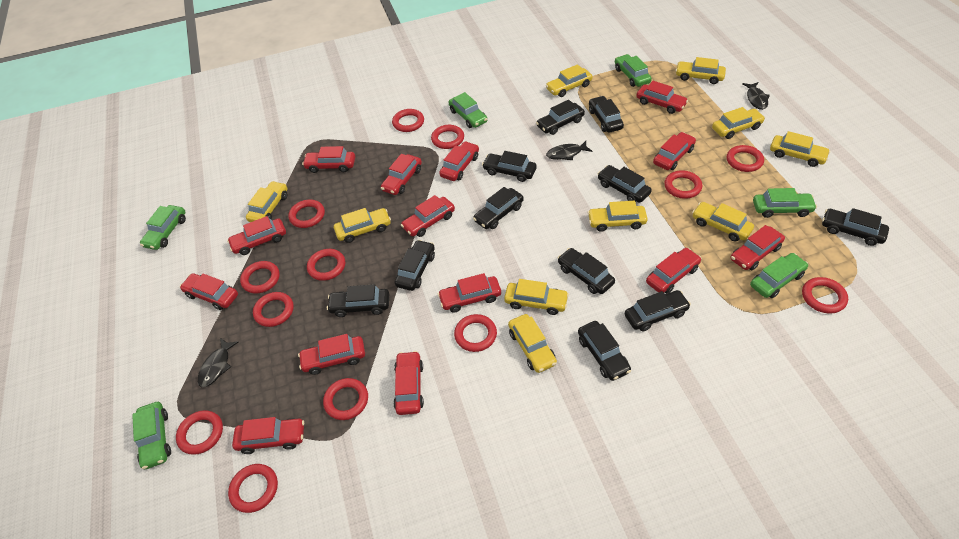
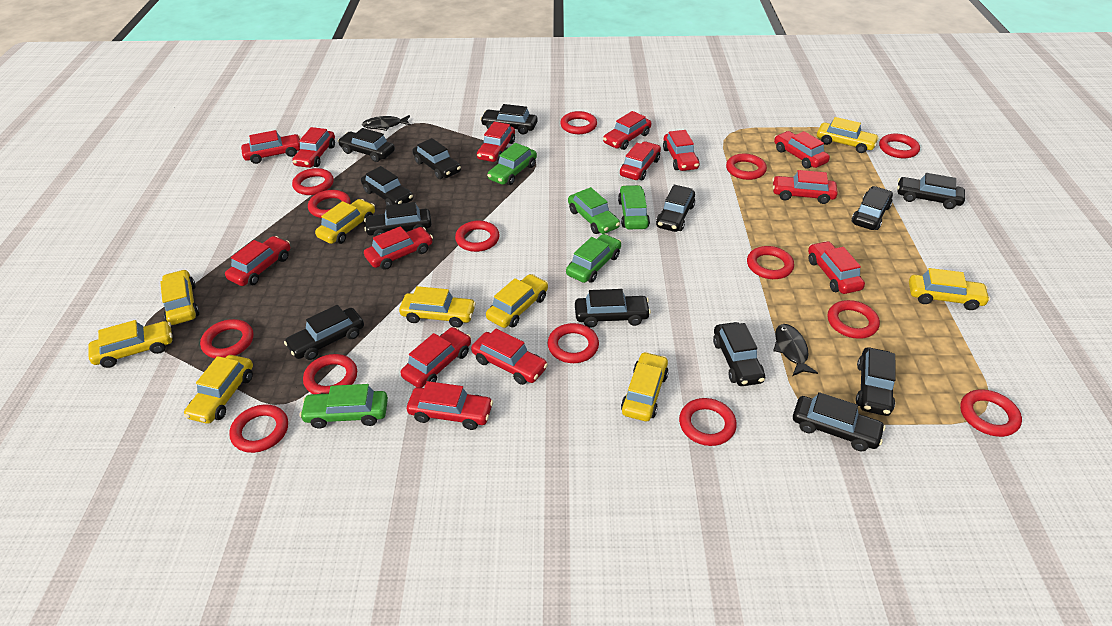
black car: [327,284,389,317] [395,240,435,291] [473,187,524,229] [482,151,537,182] [536,100,585,135] [558,248,615,294] [578,321,631,381] [589,96,624,133] [598,165,652,203] [625,290,691,332] [822,208,889,246] = 11 -> [284,305,364,360] [338,128,395,162] [361,166,413,205] [364,202,432,237] [413,138,461,179] [480,104,538,135] [575,289,651,328] [656,185,695,232] [713,322,765,386] [793,392,886,451] [852,186,893,230] [856,347,896,416] [897,173,965,209] = 13
black fish: [198,338,238,387] [546,141,592,160] [742,82,770,110] = 3 -> [362,115,411,131] [773,324,818,376] = 2
green car: [132,402,171,469] [140,205,186,250] [449,92,488,128] [615,54,652,87] [750,253,809,298] [753,188,817,218] = 6 -> [300,384,388,428] [487,143,537,185] [566,234,621,283] [568,187,620,234] [618,185,650,229] = 5
red ring: [176,410,223,455] [228,464,278,513] [240,261,280,294] [253,292,294,327] [288,199,325,228] [307,249,345,281] [323,378,368,420] [392,109,424,132] [431,125,464,149] [454,314,497,352] [664,170,702,199] [727,145,764,172] [802,277,848,314] = 13 -> [200,319,253,358] [229,404,288,453] [292,168,334,195] [303,354,357,394] [308,190,351,218] [455,221,499,252] [548,323,599,363] [560,111,597,134] [679,398,737,446] [726,154,767,180] [747,246,794,279] [828,300,880,339] [879,134,920,158] [960,389,1022,437] = 14
yellow car: [246,181,288,222] [334,208,391,243] [504,279,569,315] [508,314,557,373] [546,64,593,97] [588,200,647,232] [676,57,726,84] [692,202,754,241] [712,107,765,139] [770,131,830,167] = 10 -> [89,320,172,368] [160,269,199,325] [184,355,253,424] [315,199,375,244] [399,286,476,328] [486,274,548,328] [621,352,669,421] [817,117,879,153] [909,268,990,310] = 9

